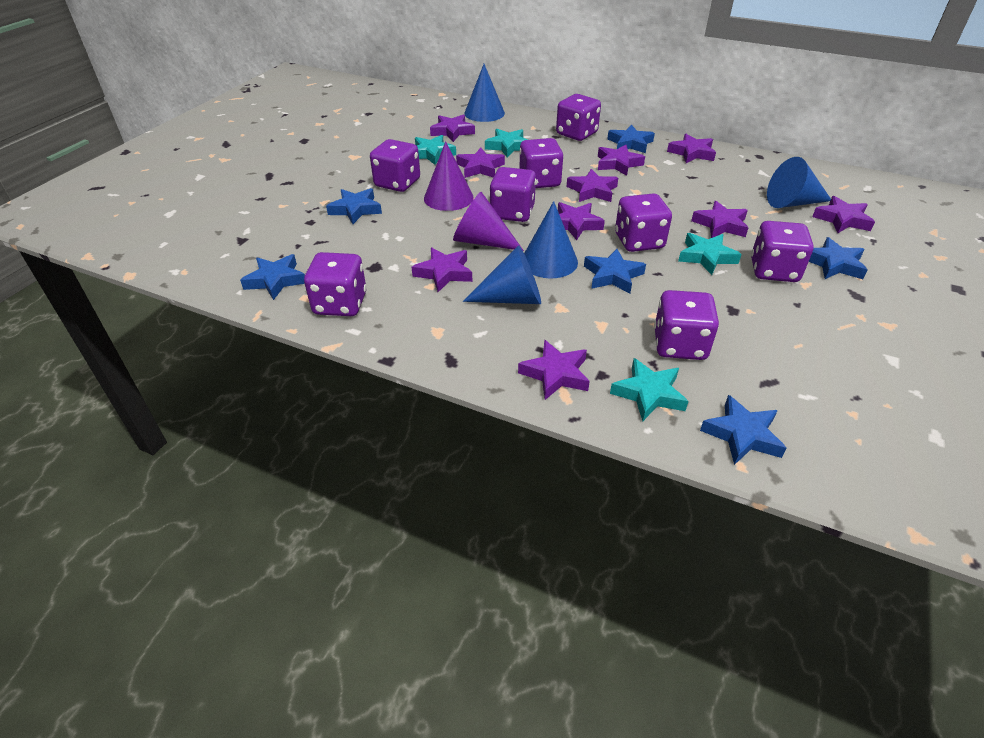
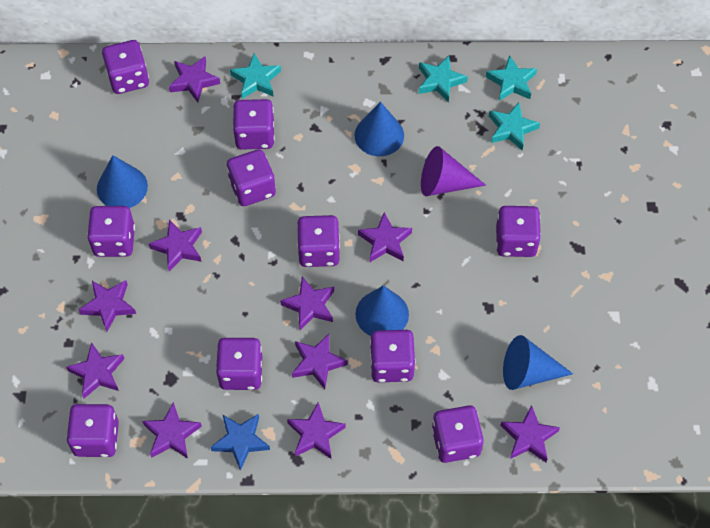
blue star: [240,254,305,300] [326,188,382,224] [584,249,646,293] [607,125,655,153] [700,395,786,465] [809,237,868,279] = 6 -> [210,414,270,471] = 1
purple cone: [424,141,474,211] [453,192,524,251] = 2 -> [421,146,486,196] = 1
purple dice: [304,252,366,316] [370,139,420,192] [490,167,536,222] [519,138,563,188] [556,94,601,141] [615,193,672,252] [654,290,719,360] [751,221,814,282] = 8 -> [67,404,119,457] [87,206,135,257] [102,40,149,94] [216,338,262,390] [227,149,276,206] [233,99,275,150] [297,215,340,267] [370,330,416,382] [432,405,484,463] [496,206,541,257] = 10

